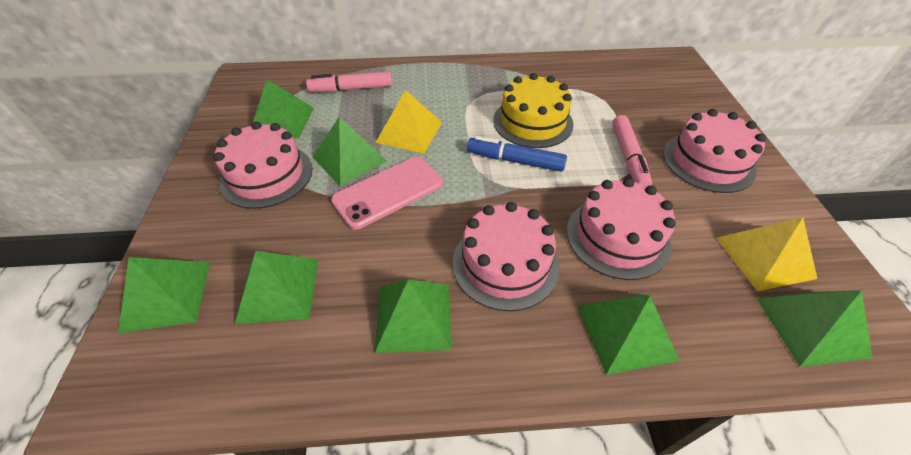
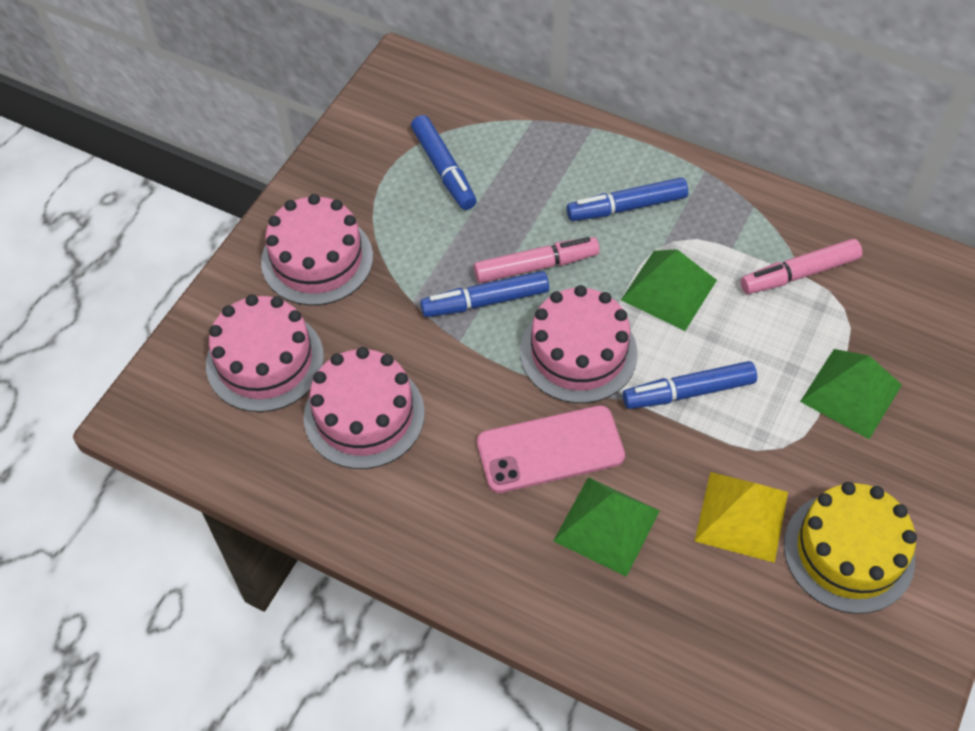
blue marker: [467,136,567,172] = 1 -> [411,115,477,210] [420,271,549,317] [566,177,688,221] [623,361,757,409] = 4
green pyramid: [118,257,210,334] [235,251,318,324] [253,80,314,139] [312,117,387,186] [375,279,452,353] [577,294,679,375] [756,290,872,367] = 7 -> [553,477,660,577] [621,249,717,331] [800,349,902,439] = 3
yellow pyramid: [375,90,442,154] [717,217,818,291] = 2 -> [695,472,788,563] = 1

